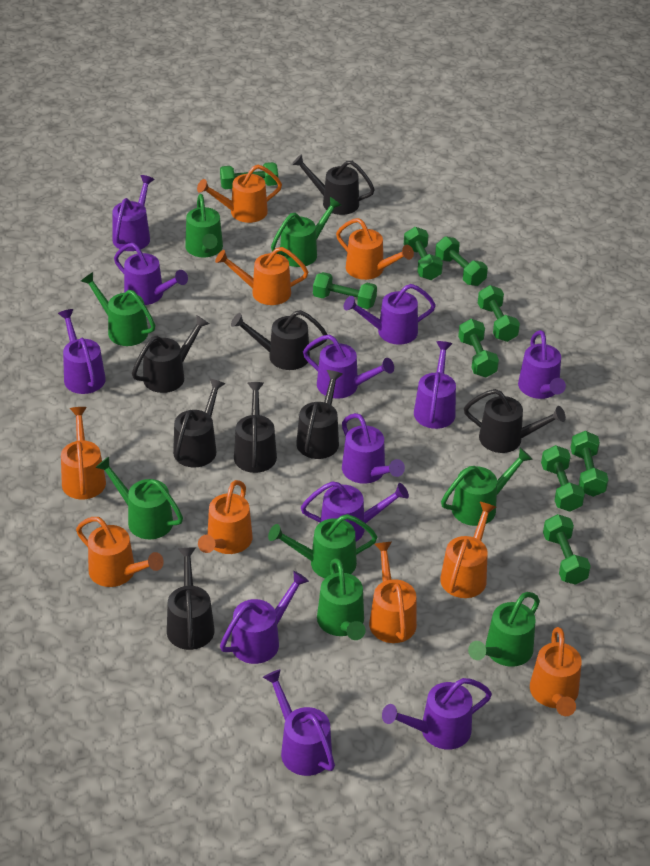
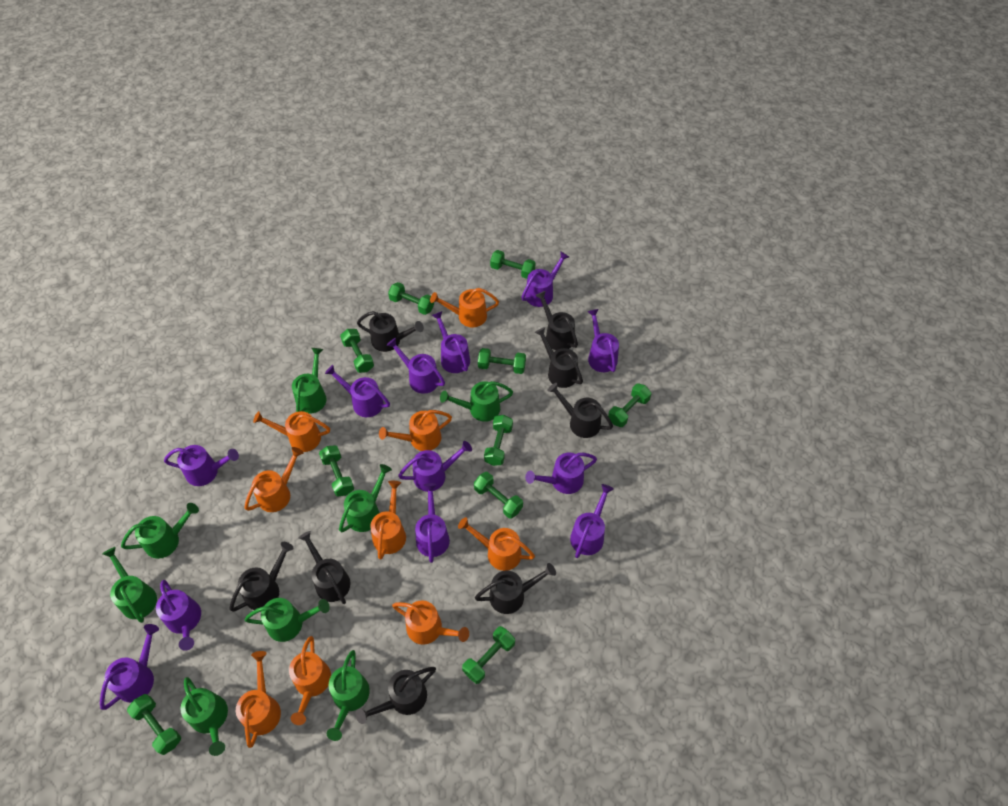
green dumbbell: [220,162,278,189] [313,272,377,309] [404,227,443,280] [435,236,488,286] [458,319,499,377] [478,285,520,342] [541,445,585,512] [543,514,591,585] [571,431,608,497] = 9 -> [127,694,181,755] [319,445,354,496] [340,329,374,373] [388,282,434,315] [462,626,515,684] [474,472,523,519] [478,348,526,374] [484,415,513,466] [490,250,535,279] [608,383,651,427] = 10

